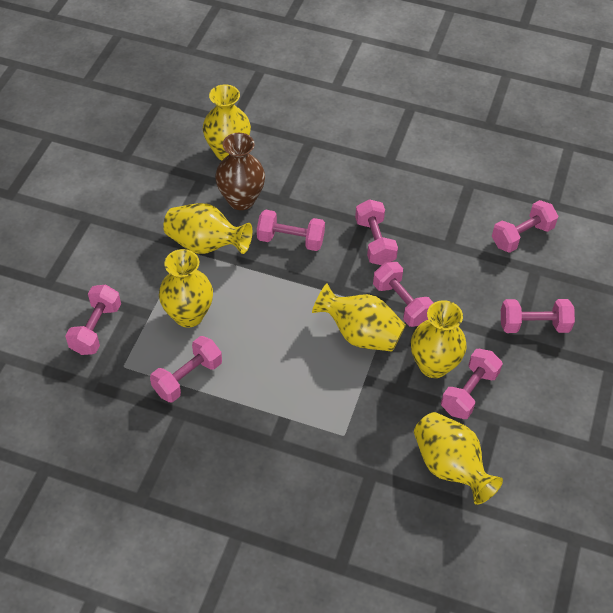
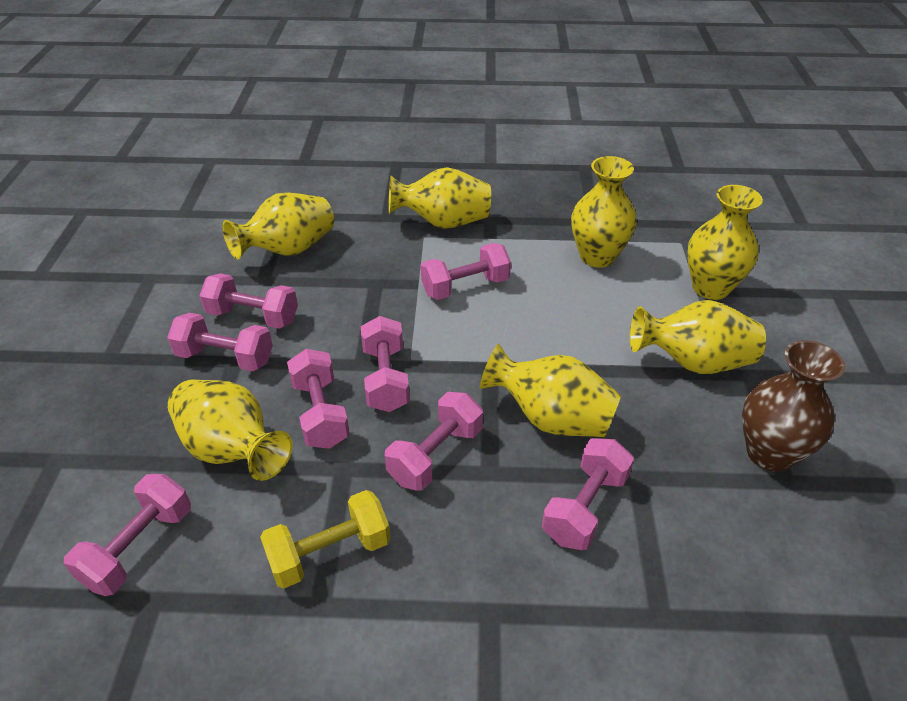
yellow dumbbell: none = 0 -> [260,490,390,588] = 1
yellow vase: [159,249,213,328] [163,203,252,254] [203,84,251,160] [312,283,406,352] [411,300,467,378] [414,412,503,505] = 6 -> [167,380,293,481] [222,193,334,259] [389,167,491,229] [480,344,621,437] [571,156,637,268] [630,300,766,374] [687,185,763,300] = 7

